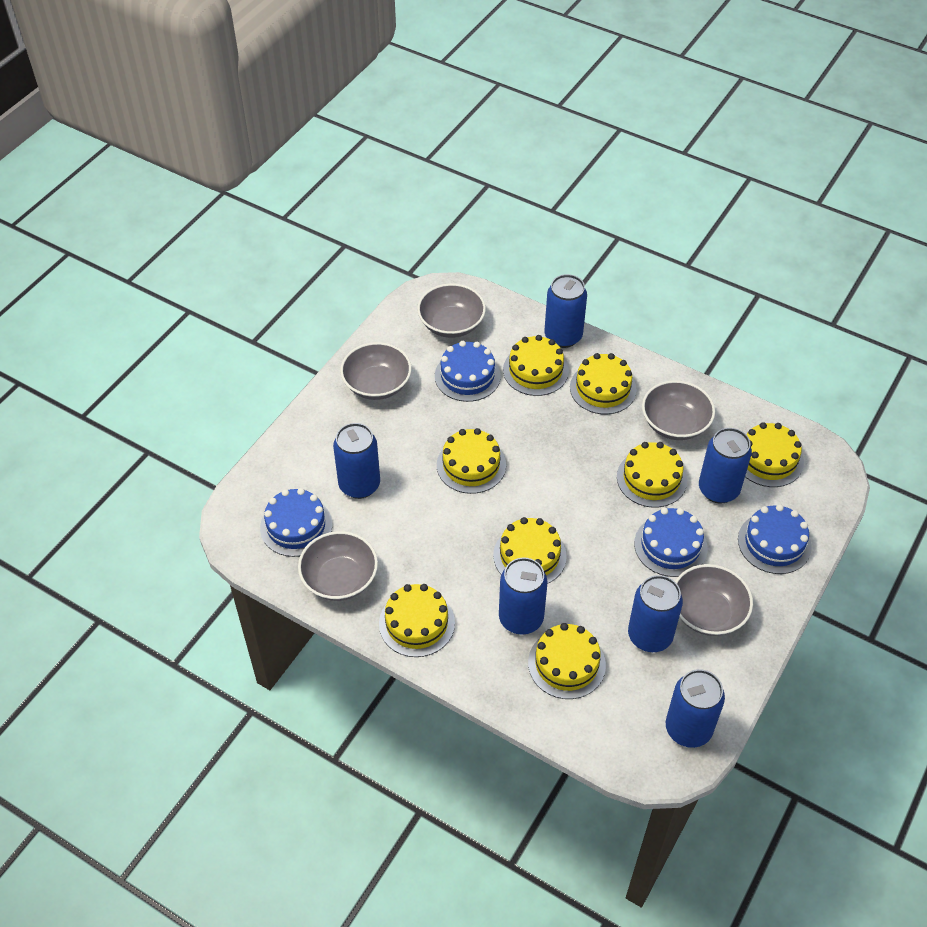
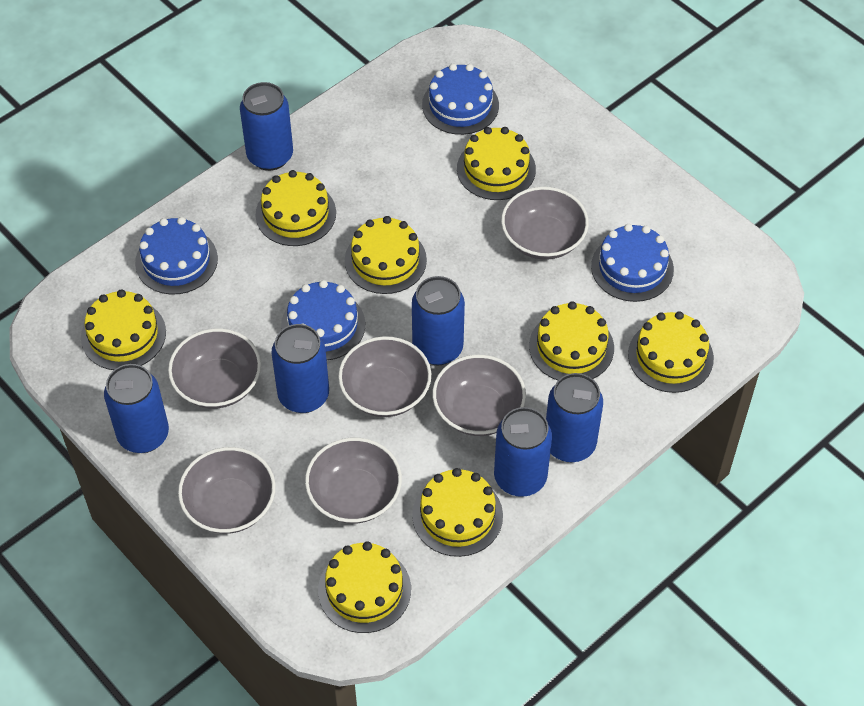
grey bowl: [298,531,378,601] [340,342,412,400] [417,283,486,338] [642,380,715,440] [675,564,753,636] = 5 -> [168,328,261,409] [178,447,275,534] [305,438,402,524] [338,336,431,417] [433,355,526,436] [501,187,589,260] = 6

